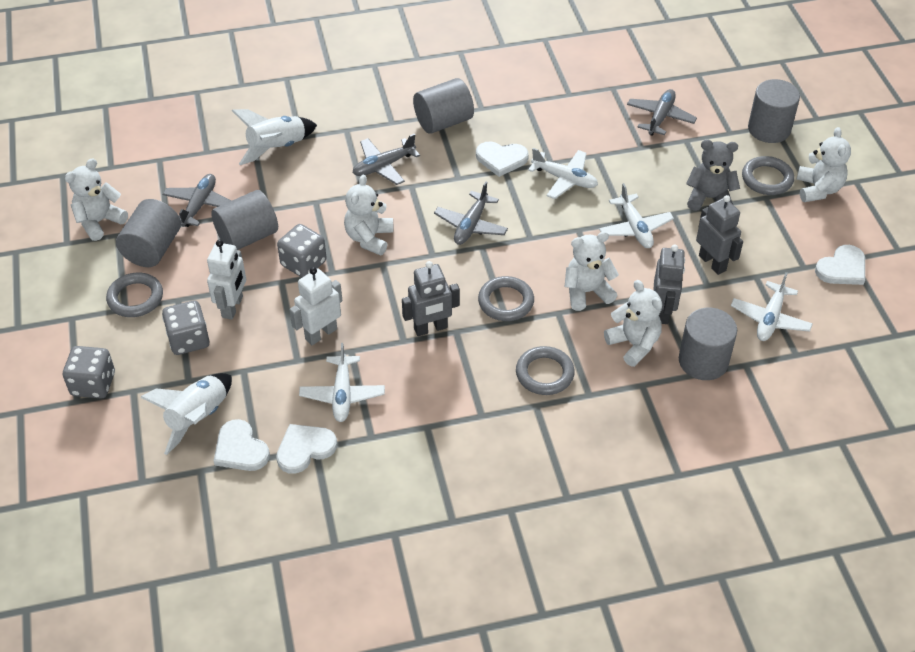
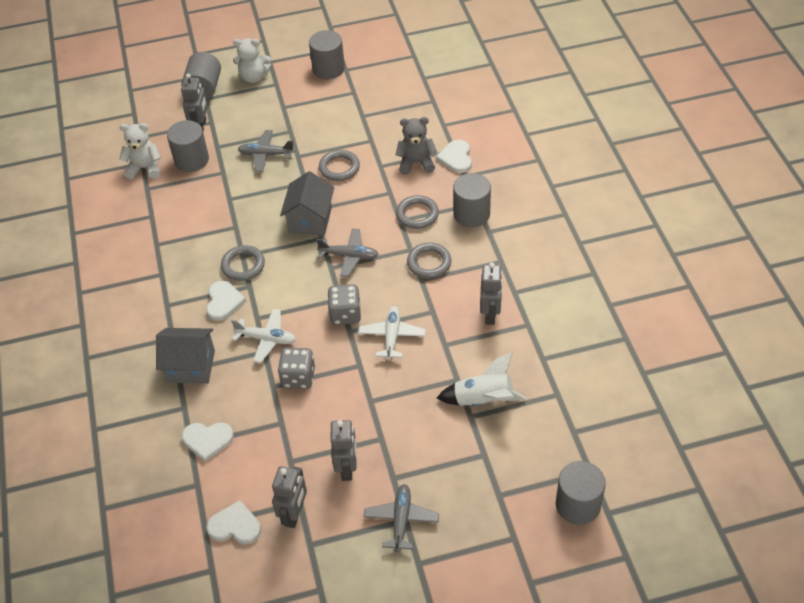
grey dice: [63,346,115,398] [162,300,210,355] [277,224,327,278] = 3 -> [278,348,315,389] [328,284,361,325] = 2
grey house: none = 0 -> [156,328,215,383] [280,171,334,236] = 2
grey plane: [162,174,231,227] [353,134,420,185] [434,181,508,245] [627,89,697,136] = 4 -> [238,130,295,172] [316,228,379,277] [363,484,439,552] = 3
grey robot: [402,261,460,336] [654,244,685,324] [696,195,743,275] = 3 -> [181,74,208,131] [272,466,307,528] [331,420,356,481] [480,262,503,325] = 4
white plane: [299,343,385,422] [528,148,598,199] [599,183,674,248] [731,272,813,341] = 4 -> [231,309,296,363] [358,306,426,360] = 2
white robot: [207,240,246,320] [289,267,342,345] = 2 -> none = 0
white rocket: [140,373,232,455] [232,109,317,165] = 2 -> [437,353,526,406] = 1
white teddy bear: [65,159,128,241] [344,175,393,256] [565,232,619,311] [604,280,662,367] [797,127,851,202] = 5 -> [119,123,161,180] [233,38,271,83] = 2

